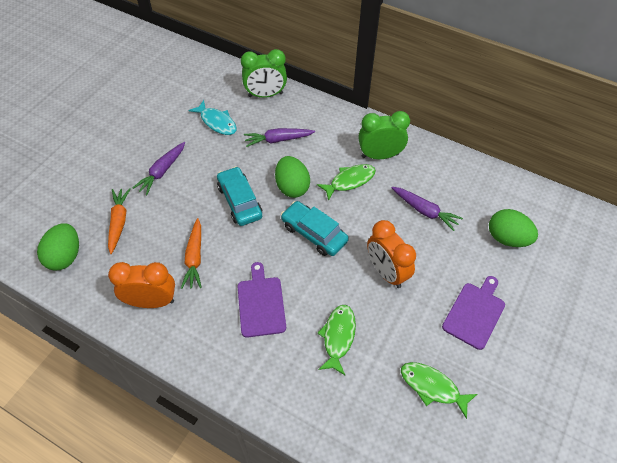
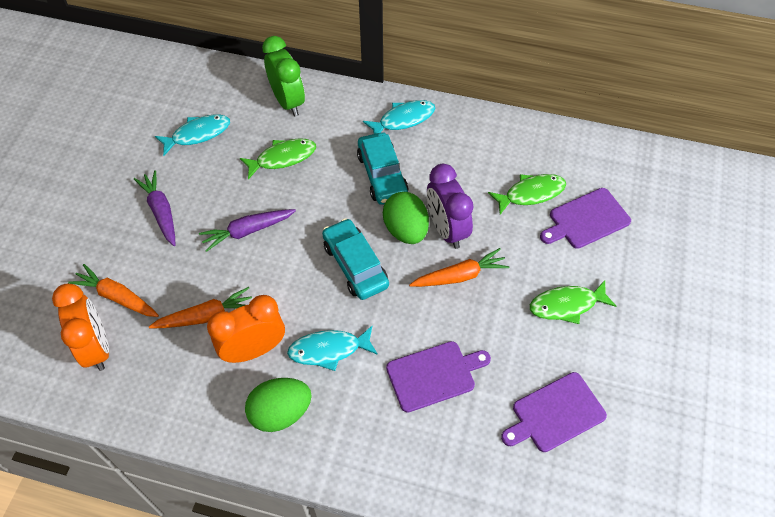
green clock: [241,49,287,98] [359,111,410,159] = 2 -> [262,36,305,116] = 1
green egg: [37,223,79,270] [275,156,310,198] [489,209,538,247] = 3 -> [245,378,312,432] [383,192,429,244] = 2
orange carrot: [108,188,130,254] [181,218,202,289] = 2 -> [68,264,159,317] [149,287,252,328] [409,248,509,287] = 3
purple carrot: [132,142,185,195] [244,128,315,147] [392,187,463,231] = 3 -> [134,170,175,246] [199,209,296,252] = 2
purple clock: none = 0 -> [427,164,473,249] = 1
purple cutting board: [237,262,286,338] [442,276,505,350] = 2 -> [386,341,491,413] [501,372,607,452] [540,188,631,249] = 3
turquoise fish: [188,100,237,135] = 1 -> [155,115,230,156] [287,325,378,371] [363,100,435,134] = 3

